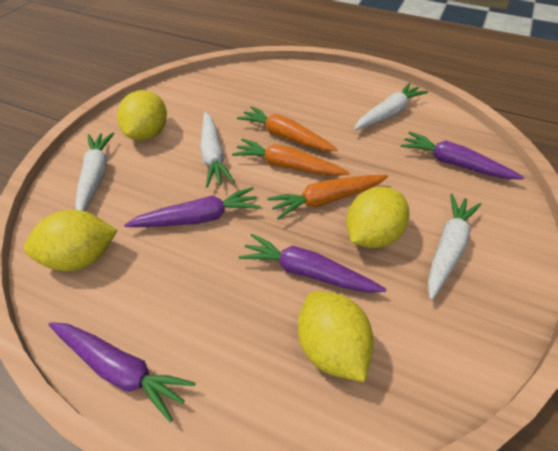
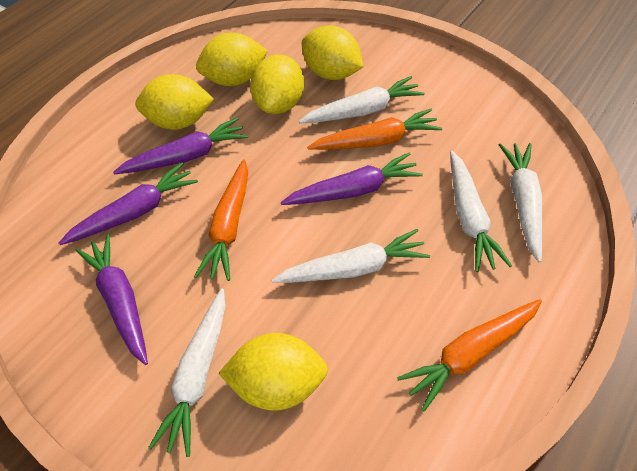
white carrot: [75,132,114,211] [200,112,235,187] [354,83,428,130] [428,194,481,300] = 4 -> [148,288,226,457] [272,229,430,283] [299,76,425,123] [450,151,512,272] [499,143,542,262] = 5
yellow lemon: [24,210,118,271] [117,90,167,141] [298,291,374,382] [346,187,409,248] = 4 -> [135,74,214,130] [196,33,268,86] [218,333,328,411] [250,55,304,114] [302,25,363,80] = 5

